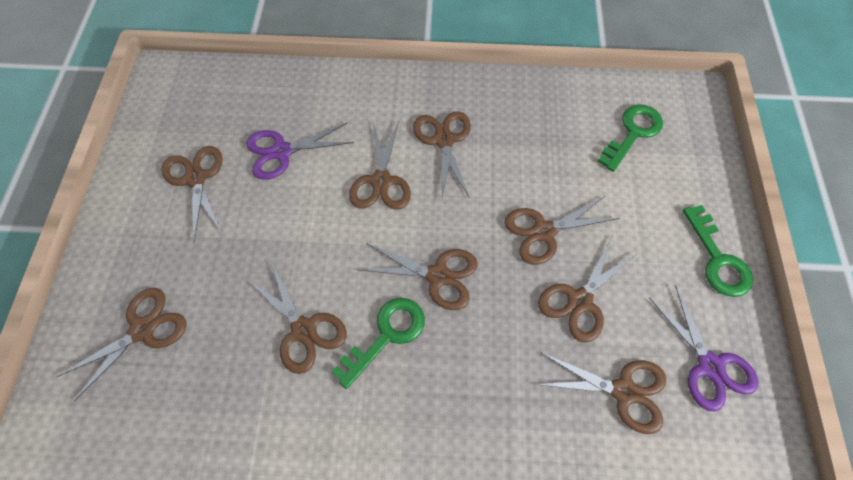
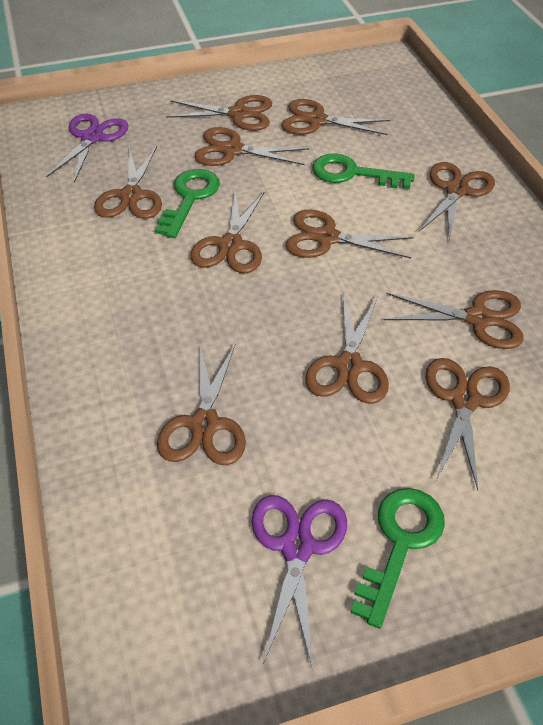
brown scissors: [57,288,187,401] [162,146,223,243] [246,261,347,374] [349,121,411,209] [360,243,478,310] [413,111,471,199] [505,196,620,265] [535,353,666,434] [538,238,638,343] = 9 -> [94,146,162,219] [157,343,246,465] [166,95,272,131] [190,191,265,273] [194,127,309,166] [281,99,391,135] [286,210,414,259] [305,293,389,404] [384,290,523,349] [419,162,495,241] [425,358,510,490] = 11

